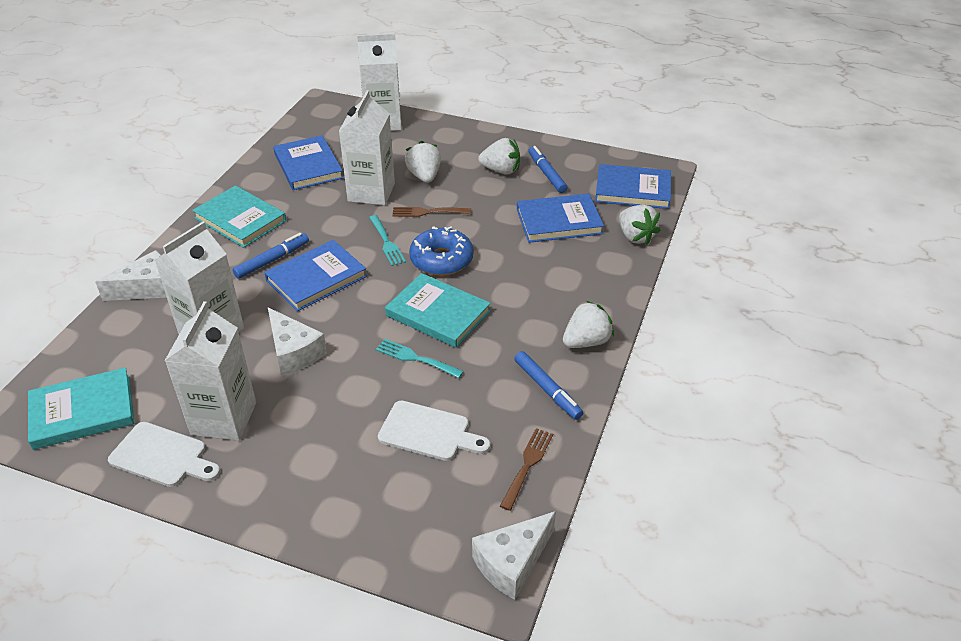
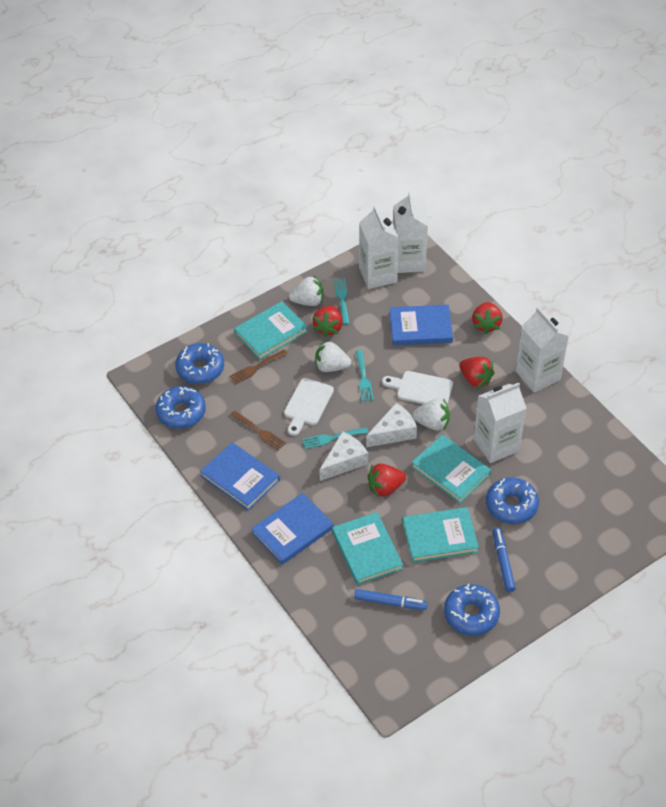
blue book: [264,240,367,311] [273,135,344,190] [517,193,604,243] [595,164,671,209] = 4 -> [200,442,280,511] [251,493,334,565] [390,305,453,346] = 3
blue donut: [409,226,473,276] = 1 -> [156,386,206,429] [175,343,224,384] [444,584,500,636] [486,477,539,524] = 4
blue marker: [233,233,309,279] [514,351,583,420] [528,146,568,193] = 3 -> [354,589,428,610] [493,527,516,592] = 2
red strawberry: none = 0 -> [313,306,343,338] [368,463,406,497] [459,357,495,388] [472,302,503,334] = 4
turquoise book: [28,367,134,450] [192,185,286,248] [385,273,491,348] = 3 -> [234,301,308,360] [332,512,403,585] [403,507,479,563] [411,434,491,503] = 4
turquoise fork: [369,215,406,266] [376,339,464,378] = 2 -> [302,427,368,449] [334,278,350,325] [356,350,374,402] = 3
white cheese: [95,250,167,301] [268,307,327,376] [472,511,556,600] = 3 -> [319,431,368,481] [366,403,417,447] = 2
white strawberry: [405,141,441,183] [478,138,520,174] [563,301,614,348] [619,205,661,245] = 4 -> [289,276,323,306] [315,341,351,372] [412,399,450,431] = 3

